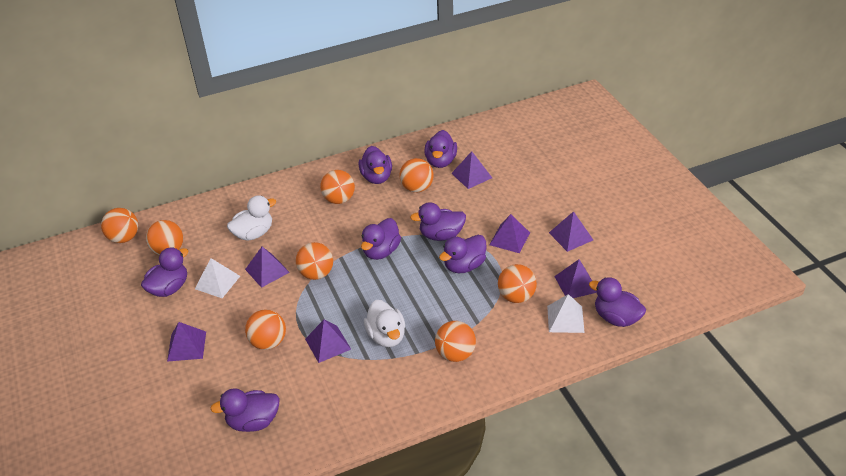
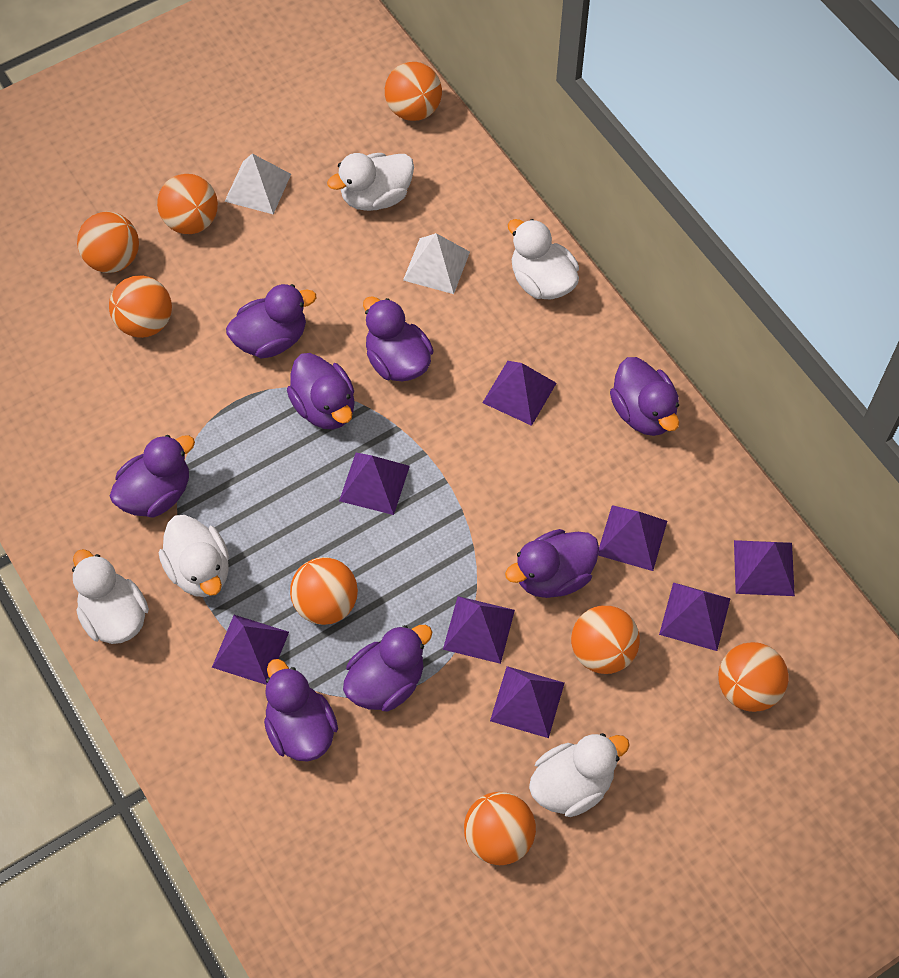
purple pyramid: [167,322,206,362] [245,247,290,288] [305,320,351,363] [451,151,492,189] [489,214,530,253] [549,211,593,252] [554,259,597,298] = 7 -> [212,615,289,685] [339,453,410,515] [443,596,515,664] [482,361,556,426] [490,666,564,738] [598,505,667,571] [659,582,731,651] [734,540,795,596] = 8
white duck: [227,195,276,241] [364,300,405,347] = 2 -> [72,549,149,644] [159,515,229,597] [327,153,414,211] [508,219,579,299] [529,733,630,817] = 5

